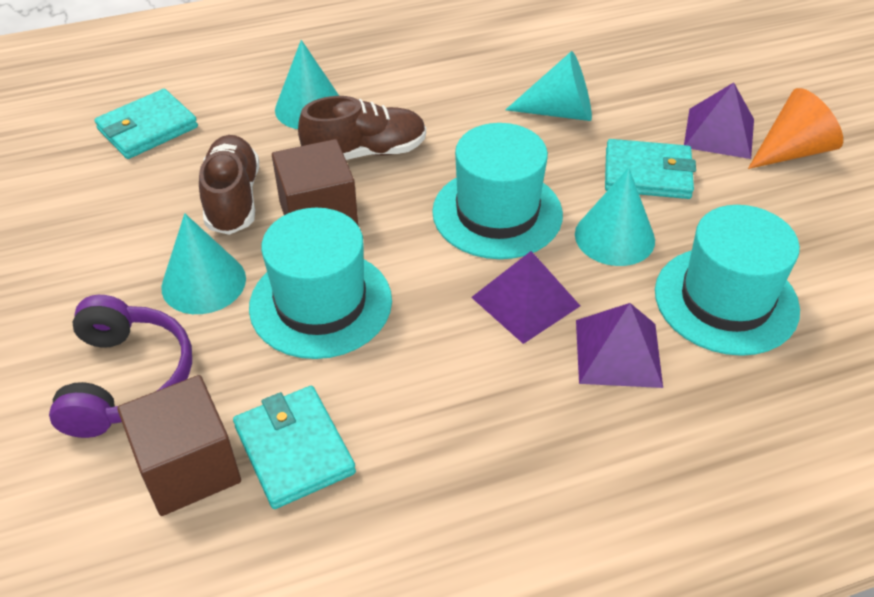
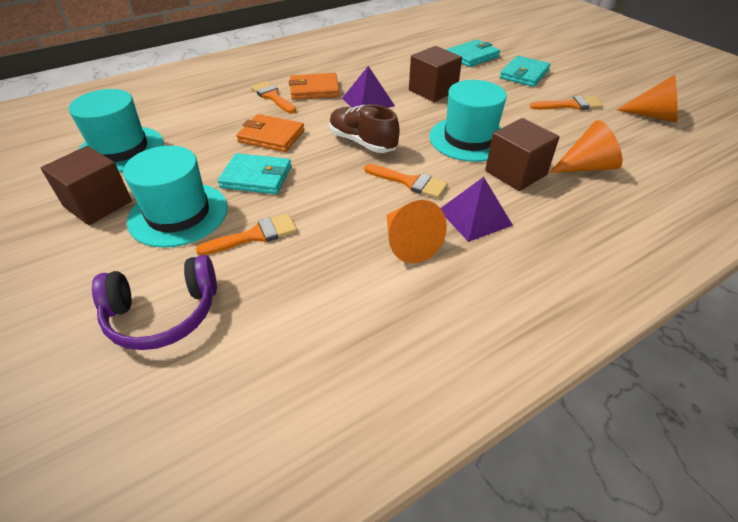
brown cube: [117,375,241,516] [272,139,358,225] = 2 -> [41,146,132,225] [409,46,462,102] [485,118,559,191] = 3
brown shoe: [199,135,259,235] [298,96,426,160] = 2 -> [329,104,399,153] = 1
orange brush: none = 0 -> [196,214,297,255] [251,81,296,113] [364,164,448,198] [530,96,603,110] = 4
orange cone: [748,88,843,169] = 1 -> [387,200,447,264] [550,120,622,173] [617,75,678,123] = 3
orange wallet: none = 0 -> [236,114,305,152] [289,73,340,100] = 2
purple pyramid: [471,251,580,344] [576,303,663,388] [684,83,754,159] = 3 -> [342,66,395,108] [441,177,513,242] = 2
turquoise cone: [161,213,246,314] [275,40,339,129] [505,51,592,121] [575,167,655,266] = 4 -> none = 0

